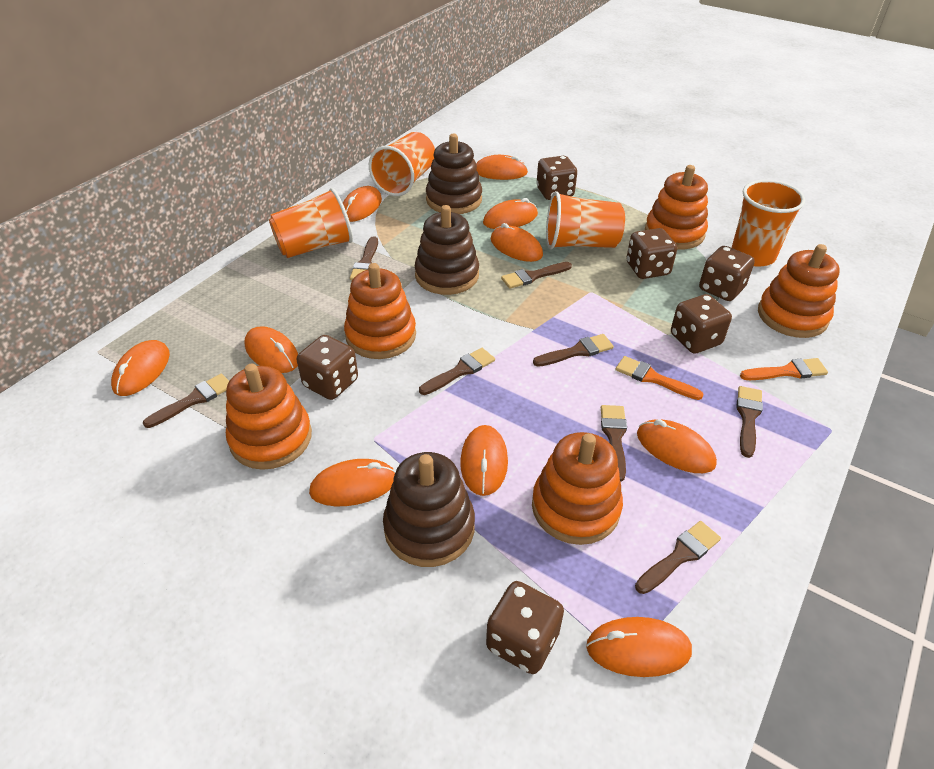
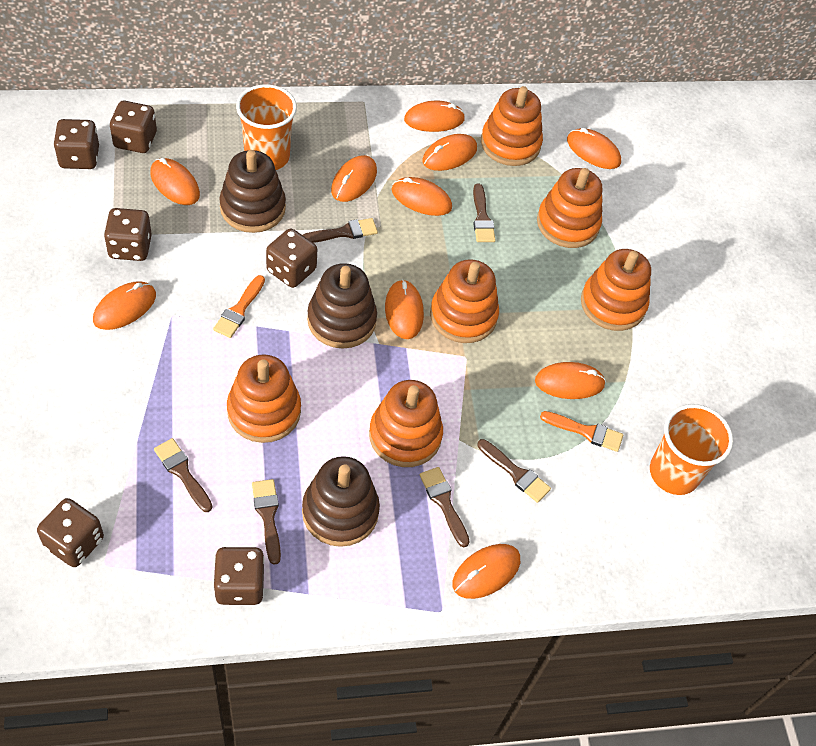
brown brush: [143,374,229,428] [350,236,378,280] [419,348,495,395] [501,262,572,289] [533,334,614,367] [601,405,627,482] [635,521,721,594] [736,386,763,458] = 8 -> [154,438,212,512] [252,479,281,565] [303,218,378,243] [420,467,470,547] [473,184,495,242] [477,439,551,503] = 6
orange cup: [269,188,353,258] [369,132,435,196] [546,191,625,249] [732,180,805,267] = 4 -> [236,84,297,170] [650,404,733,495] = 2
orange stacking toy: [226,364,312,470] [344,263,416,359] [532,432,623,545] [645,165,708,250] [758,244,840,338] = 5 -> [227,355,301,443] [369,380,443,467] [430,259,499,343] [481,86,543,166] [537,168,603,248] [581,249,651,331] = 6

